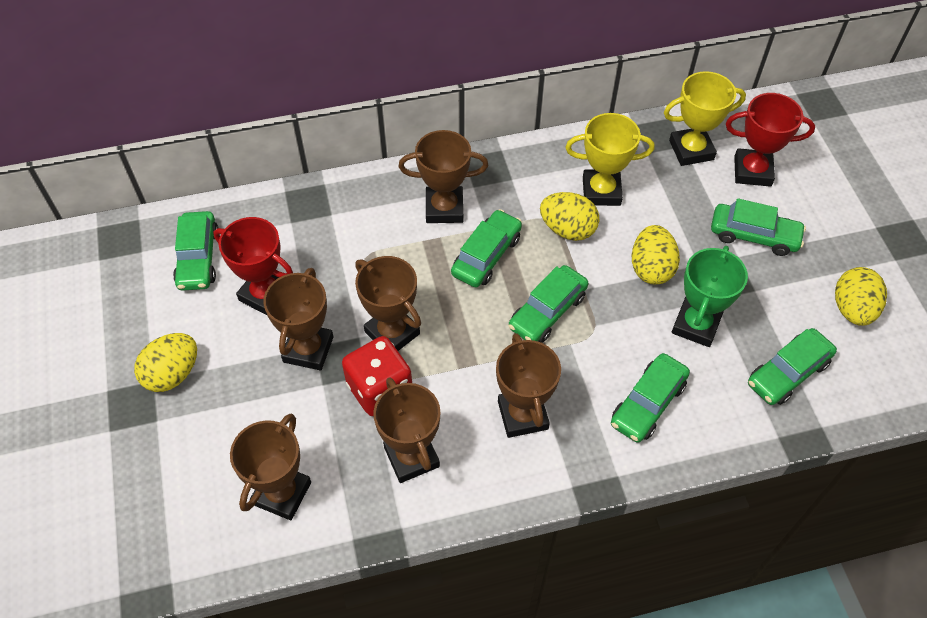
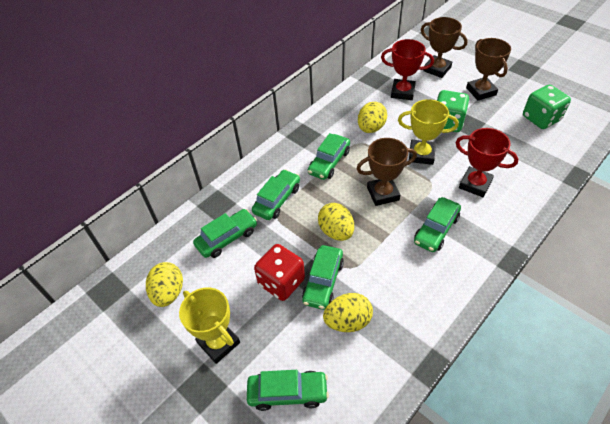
brown trophy: [230,414,311,520] [263,268,333,370] [355,256,421,351] [373,377,440,483] [398,130,488,223] [496,333,561,438] = 6 -> [356,138,417,206] [421,17,467,78] [466,38,511,100] = 3
green dice: none = 0 -> [437,90,469,132] [523,85,571,129] = 2
green trophy: [672,246,748,347] = 1 -> none = 0

